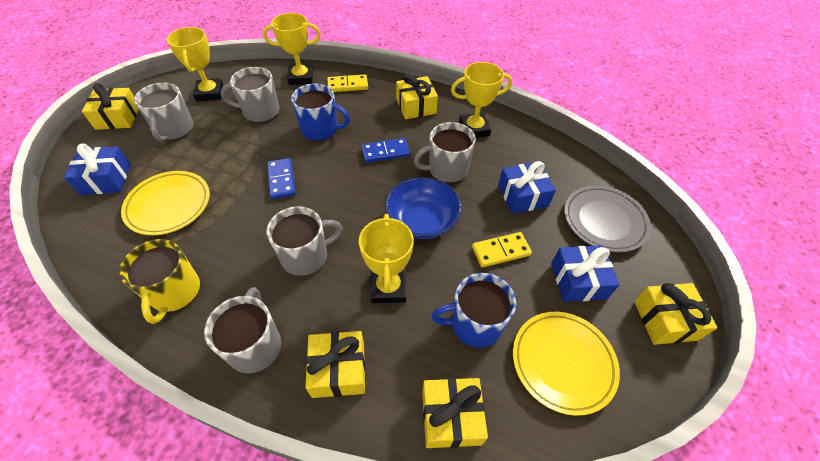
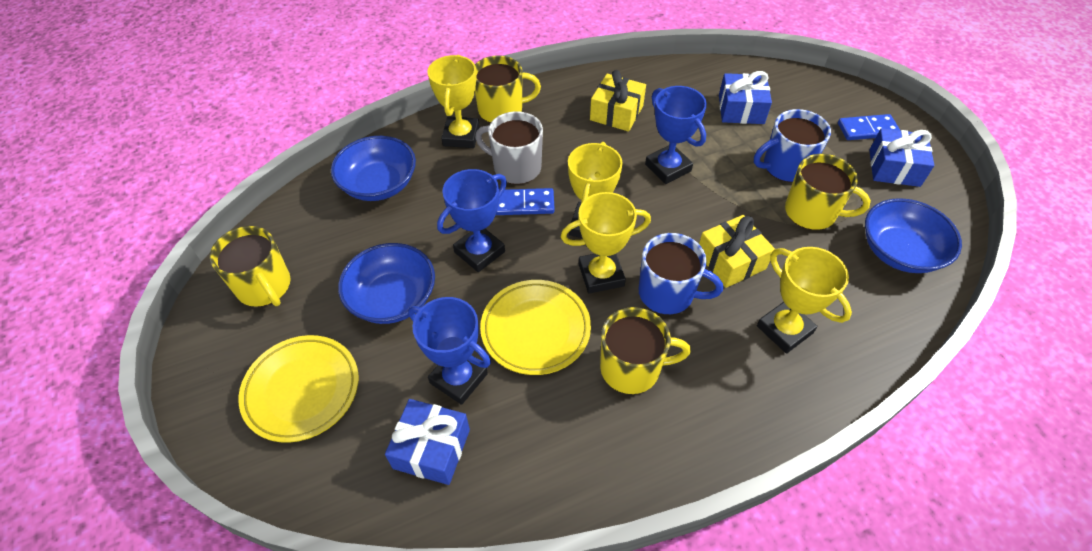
blue bowl: [385,177,462,239] = 1 -> [331,136,416,201] [338,243,435,324] [865,198,962,273] = 3
blue trophy: none = 0 -> [408,297,491,405] [437,169,507,272] [645,86,707,184] = 3
grey mug: [134,82,193,142] [204,287,281,374] [221,67,279,123] [266,206,343,276] [414,122,476,183] = 5 -> [475,111,543,184] = 1
grey plate: [564,185,651,252] = 1 -> none = 0
yellow domino: [327,74,368,92] [472,232,532,267] = 2 -> none = 0
yellow gift: [82,83,138,130] [305,331,365,398] [396,74,438,119] [422,378,488,448] [634,283,717,345] = 5 -> [590,70,646,132] [699,215,775,288] = 2
yellow mug: [119,239,200,324] = 1 -> [210,226,291,307] [475,55,541,123] [600,307,691,394] [785,154,871,230] = 4

